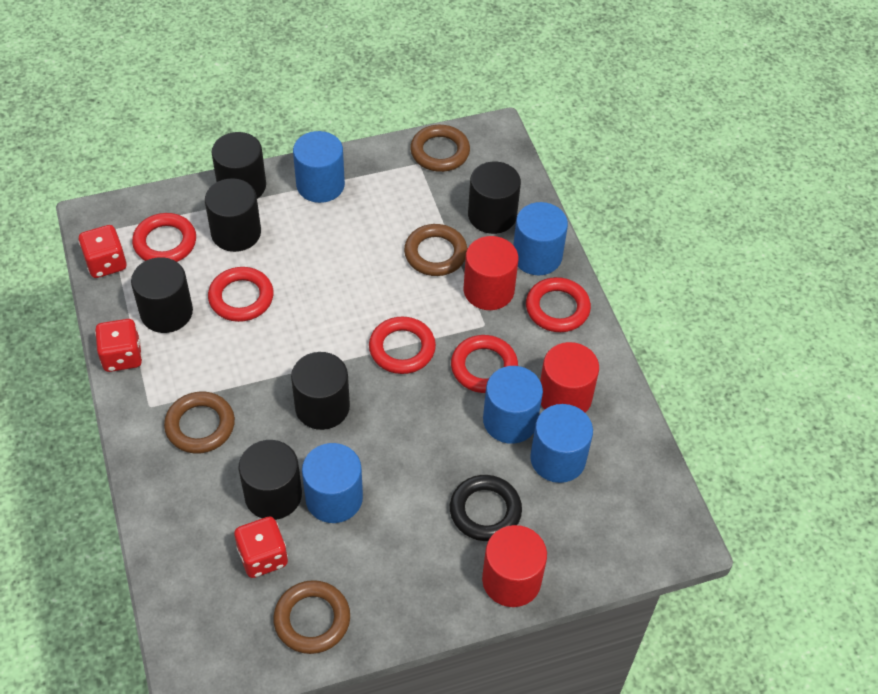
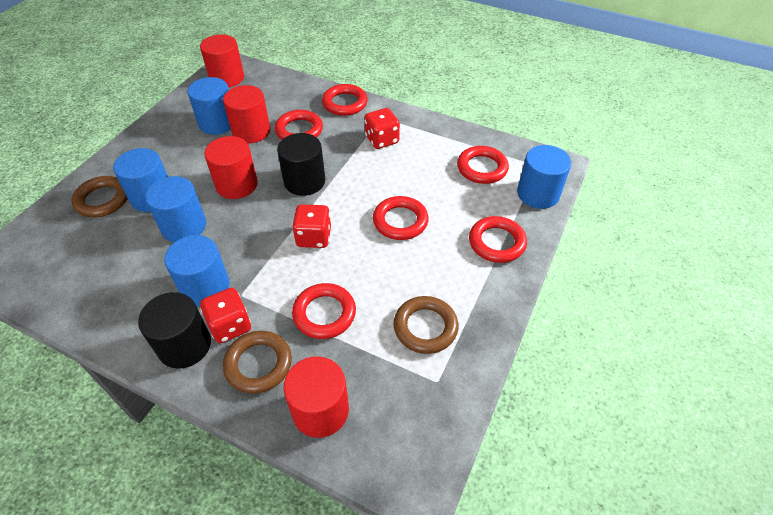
black cylinder: [131,257,193,333] [205,178,261,252] [212,132,266,199] [239,440,302,520] [291,352,350,430] [468,162,521,234] = 6 -> [138,292,211,369] [277,133,325,196] = 2
black ring: [450,475,522,541] = 1 -> none = 0
brown ring: [164,392,235,454] [273,580,350,654] [404,224,468,276] [410,125,470,172] = 4 -> [72,176,128,217] [223,331,292,394] [394,296,459,354] = 3
red cylinder: [463,236,518,310] [482,525,547,607] [540,342,599,413] = 3 -> [200,34,244,88] [204,136,258,199] [223,85,271,144] [283,356,349,438] = 4
red ring: [132,213,196,262] [208,267,274,322] [369,316,436,374] [451,335,518,393] [526,277,591,332] = 5 -> [275,110,323,140] [292,283,356,339] [322,84,368,116] [373,196,429,240] [457,146,509,184] [469,216,527,263] = 6

